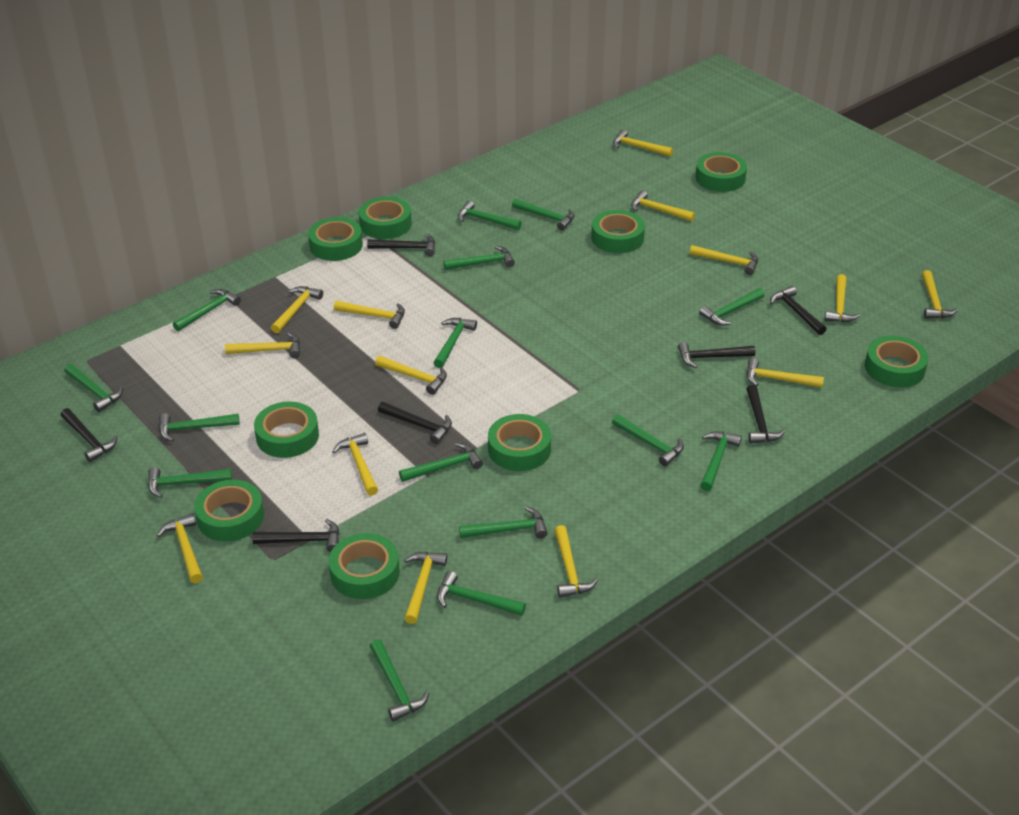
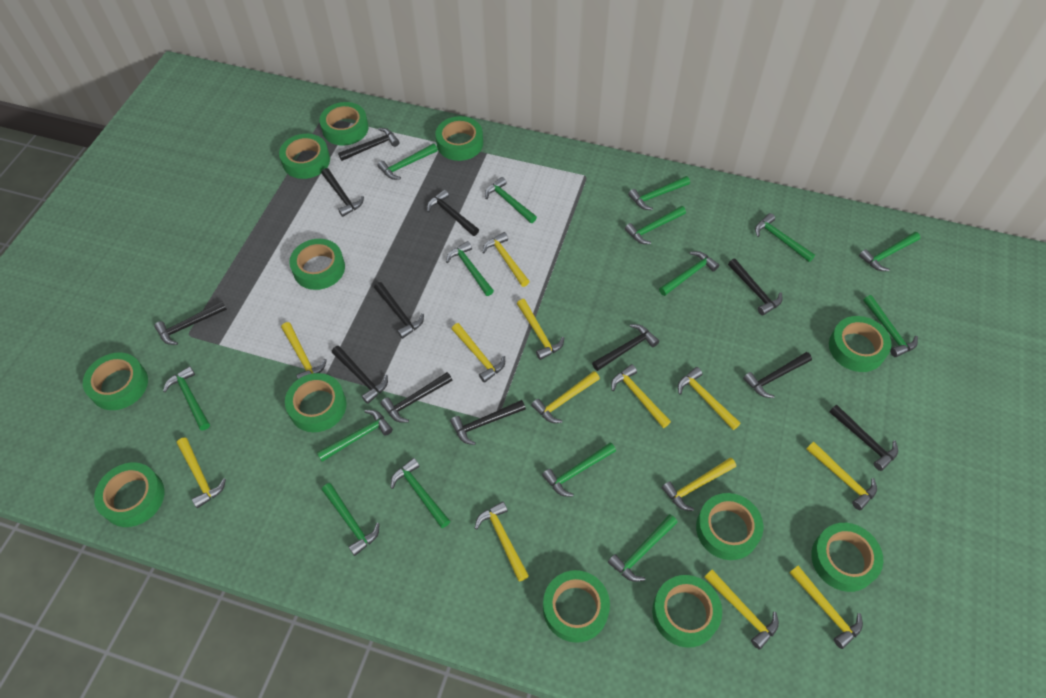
black hammer: [60,408,117,462] [252,519,339,552] [367,234,435,256] [378,402,452,444] [678,342,755,368] [746,385,786,443] [770,286,826,335] = 7 -> [154,301,227,345] [321,168,364,217] [332,346,388,404] [338,128,400,161] [374,282,424,339] [381,372,452,423] [427,189,479,236] [450,400,526,445] [592,324,659,371] [728,259,783,315] [743,352,812,398] [829,405,898,471] = 12
green tape: [194,480,264,542] [254,402,319,458] [308,217,363,261] [329,533,400,599] [359,197,412,239] [488,414,551,471] [591,210,645,253] [696,152,747,192] [865,336,929,387] = 9 -> [83,352,148,410] [94,463,165,527] [279,134,330,179] [285,373,347,432] [289,239,345,290] [319,102,368,146] [435,116,483,161] [543,570,610,643] [652,575,722,648] [696,493,764,560] [811,523,883,592] [829,316,891,372] = 12
yellow hammer: [157,513,203,583] [225,332,300,358] [271,286,323,333] [332,433,378,496] [334,301,405,329] [375,356,447,395] [404,552,447,624] [554,525,598,598] [613,129,673,157] [631,190,695,221] [690,245,758,275] [747,358,824,388] [825,274,860,322] [922,270,958,319] = 14 -> [177,437,226,508] [281,322,327,379] [452,323,505,383] [475,501,529,582] [482,232,530,287] [517,299,564,360] [531,371,600,423] [611,364,671,428] [662,458,736,511] [678,367,741,430] [704,570,779,650] [790,566,863,649] [806,442,877,510] = 13

